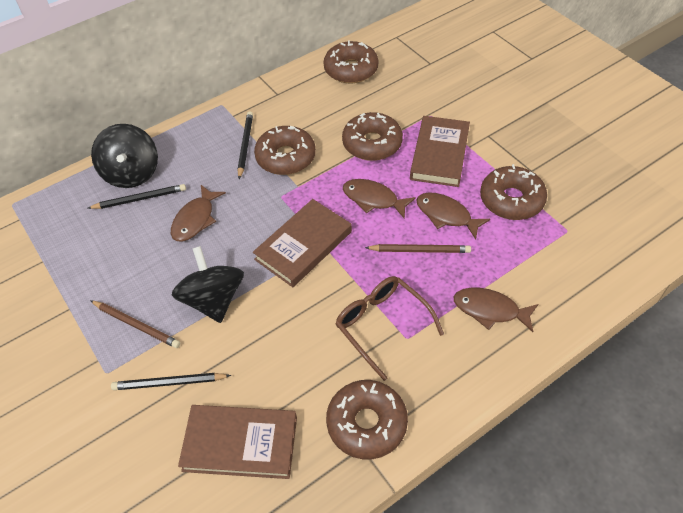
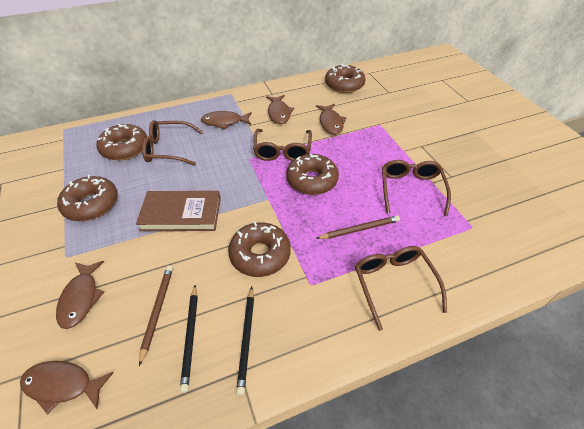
black pencil: [87,184,186,209] [111,373,231,390] [238,111,253,179] = 3 -> [180,285,198,393] [236,287,254,396] = 2
black spinning top: [91,124,158,188] [172,246,244,323] = 2 -> none = 0
brown book: [178,405,297,479] [253,199,352,287] [410,116,470,187] = 3 -> [136,191,221,231] = 1
brown fish: [171,185,226,242] [343,179,416,219] [416,192,490,239] [454,287,538,332] = 4 -> [20,361,114,414] [56,261,104,329] [201,111,252,129] [266,95,294,124] [316,104,346,135] = 5
brown glasses: [335,276,444,381] = 1 -> [142,120,203,166] [253,129,312,161] [355,246,447,331] [382,160,451,216] = 4

